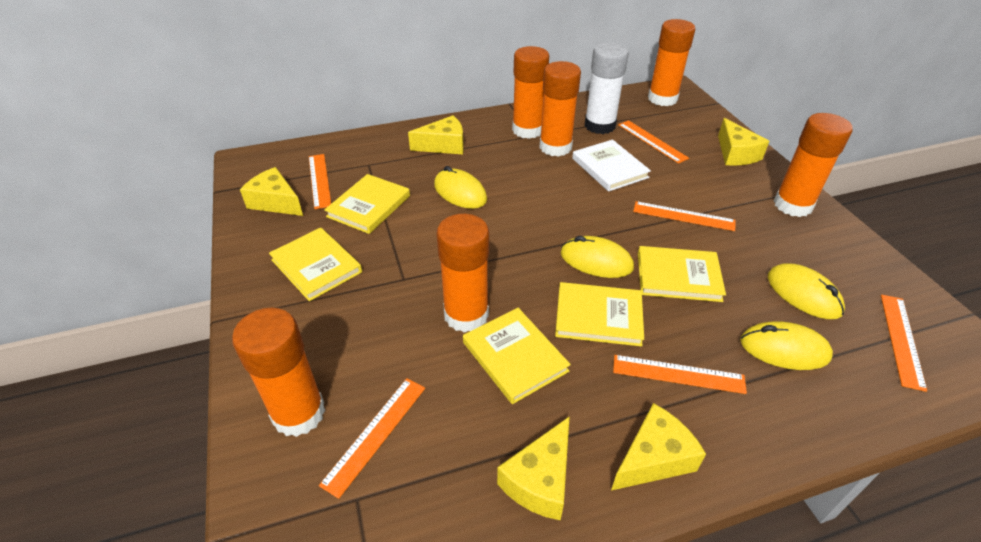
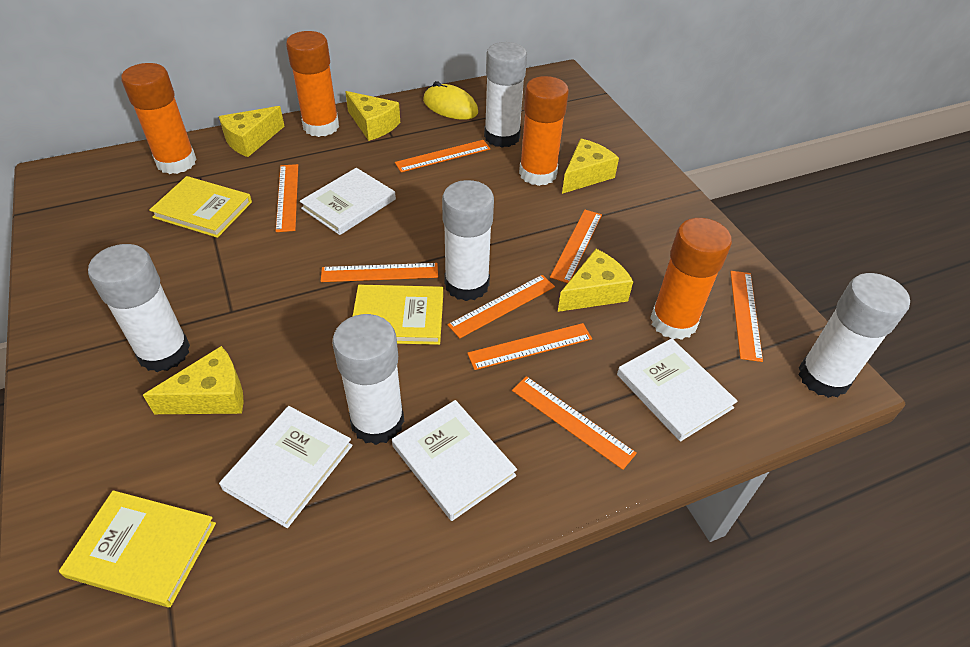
orange glue stick: [232,308,326,437] [437,214,489,332] [512,46,549,139] [539,61,581,157] [648,19,695,106] [774,113,852,217] = 6 -> [121,63,197,174] [286,31,339,137] [519,76,569,186] [650,218,732,340] = 4
orange ruler: [309,154,331,209] [319,378,425,499] [613,355,747,394] [618,120,689,164] [633,201,736,231] [881,295,927,392] = 6 -> [276,164,298,232] [321,263,438,282] [395,140,490,172] [447,275,555,338] [467,323,592,370] [512,376,637,470] [550,210,602,283] [730,271,763,362] = 8
white book: [572,140,651,192] = 1 -> [219,406,353,528] [300,168,396,235] [392,400,517,521] [617,338,738,442] = 4
white glue stick: [584,43,629,134] = 1 -> [88,244,190,372] [332,314,404,445] [442,180,494,301] [484,42,527,148] [798,273,910,398] = 5
yellow book: [269,227,362,301] [324,174,410,234] [463,308,571,404] [555,282,644,347] [638,246,726,302] = 5 -> [59,490,216,607] [149,176,252,238] [352,285,443,345] = 3
yellow mouse: [434,166,487,209] [561,236,634,278] [740,321,833,370] [768,264,845,319] = 4 -> [423,81,478,120] = 1

